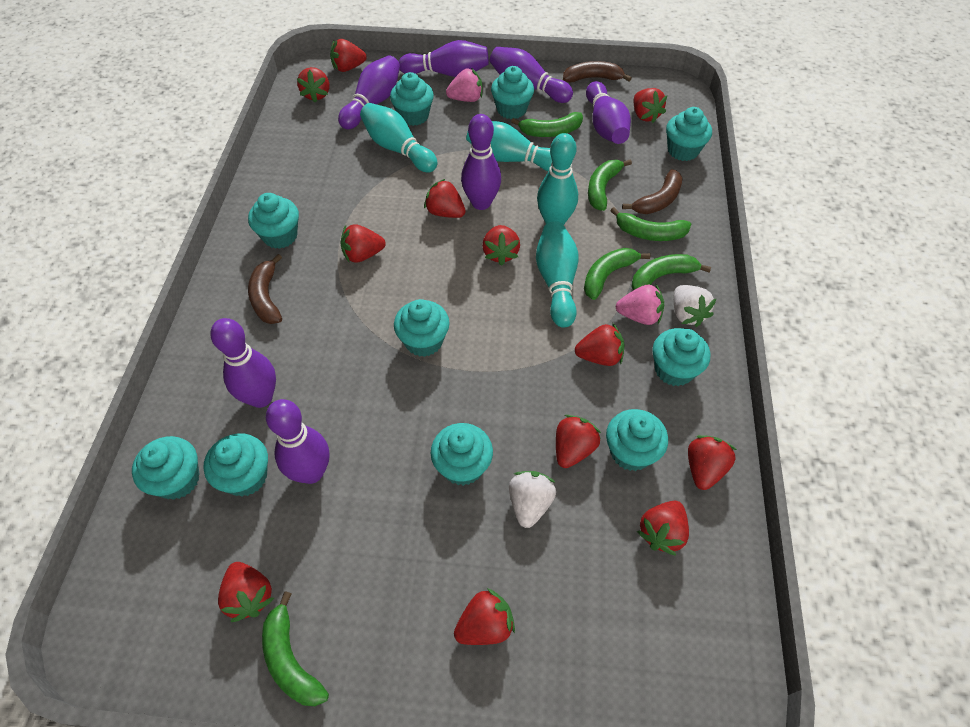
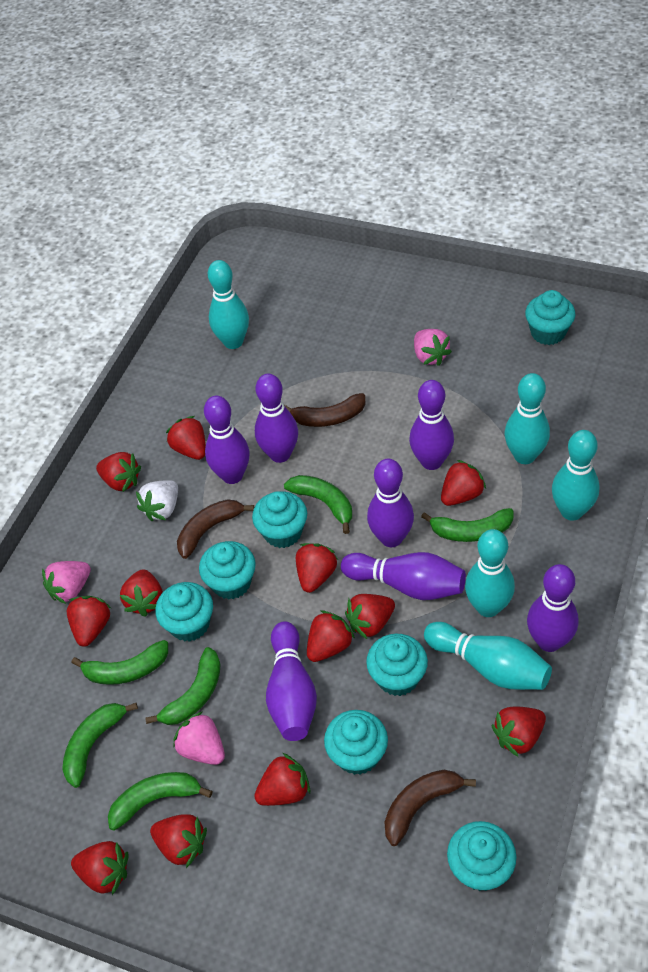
pink strawberry: [446,68,483,102] [616,284,664,325] = 2 -> [42,561,91,604] [173,712,225,765] [414,329,452,366] = 3
turquoise bowling pin: [360,103,438,173] [466,121,552,171] [536,221,579,328] [537,133,578,225] = 4 -> [208,260,249,349] [424,622,552,690] [465,529,515,617] [505,373,550,464] [552,430,600,521] = 5
turquoise cupcake: [132,436,200,500] [204,433,268,496] [248,193,299,249] [390,72,434,126] [394,299,450,357] [431,423,493,486] [491,66,534,119] [606,409,668,471] [652,328,710,386] [666,107,712,161] = 10 -> [155,582,213,642] [199,541,256,600] [252,491,307,548] [324,710,388,775] [366,634,428,696] [447,821,516,891] [525,290,575,345] = 7
white strawberry: [509,471,556,528] [674,285,717,327] = 2 -> [136,480,178,521] = 1

